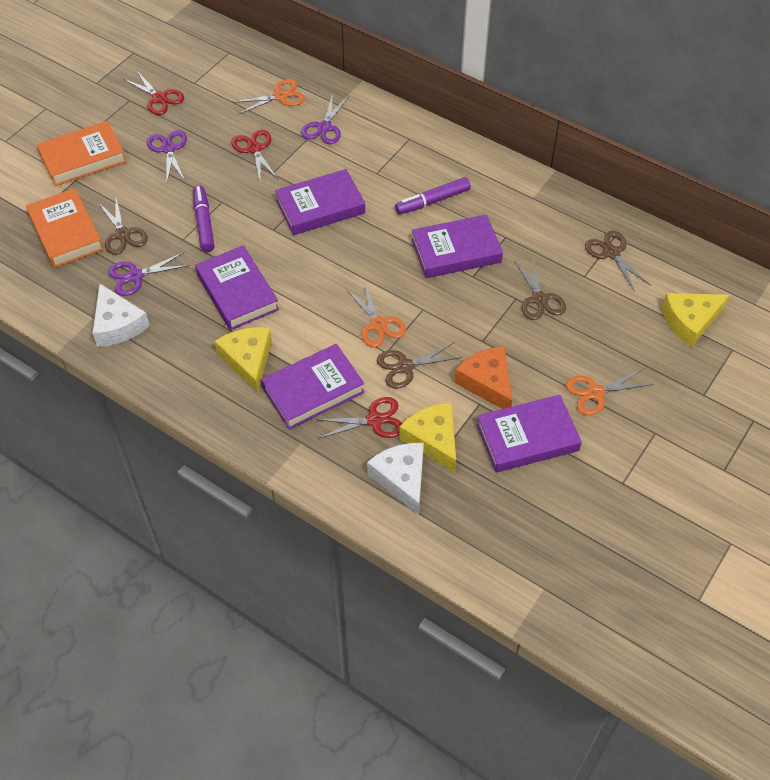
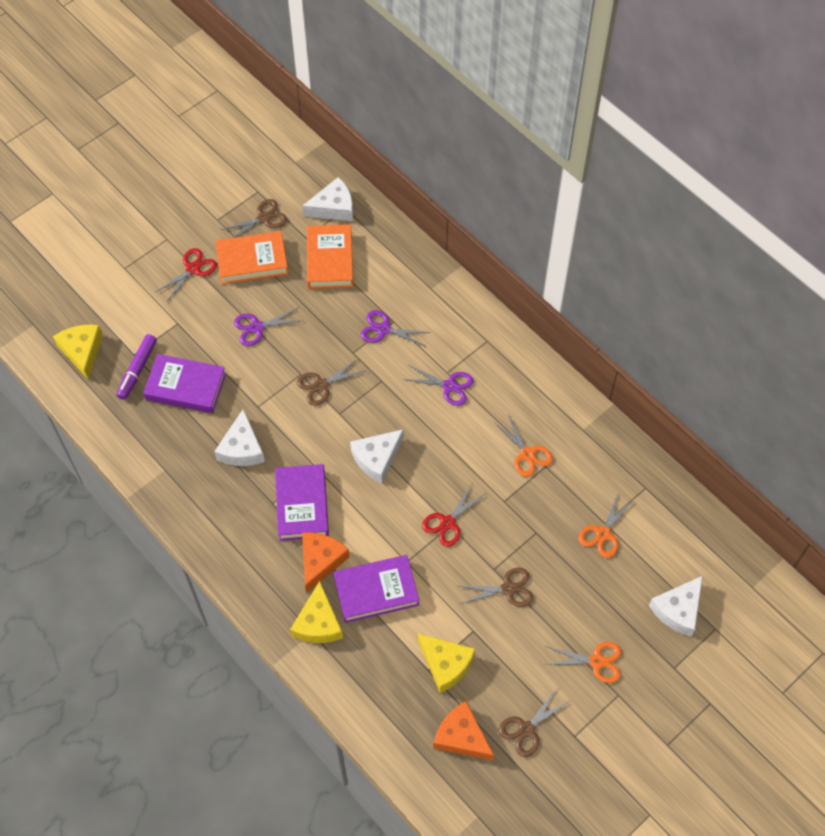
orange cheese: [454,346,512,409] = 1 -> [302,532,350,593] [433,701,494,761] = 2
purple book: [195,245,279,330] [261,344,365,429] [275,169,365,235] [412,214,503,278] [476,395,582,472] = 5 -> [143,354,226,413] [275,464,329,541] [334,555,419,623] = 3
purple marker: [193,185,215,252] [395,177,471,215] = 2 -> [116,334,157,400] = 1
red scissors: [123,70,184,115] [231,130,278,182] [315,397,402,438] = 3 -> [156,248,217,302] [422,484,486,547] = 2
white cheese: [92,284,150,347] [367,443,424,515] = 2 -> [214,409,265,466] [302,177,353,221] [350,429,404,483] [649,576,703,636] = 4

